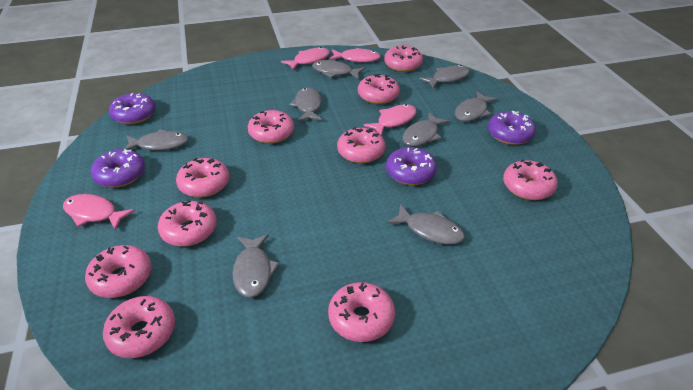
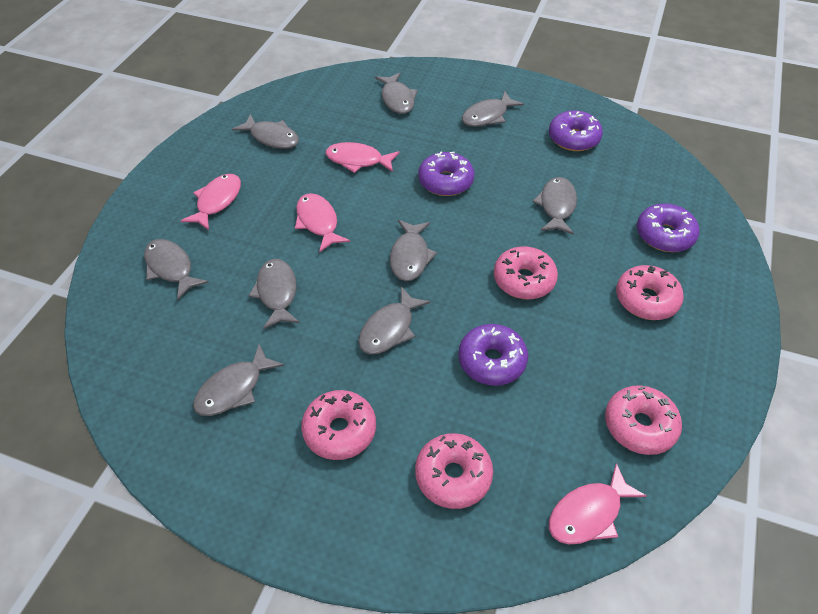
grey fish: [123,129,188,150] [233,234,280,298] [289,87,322,121] [312,60,365,79] [387,204,465,245] [402,113,450,146] [419,65,470,89] [455,91,498,122] = 8 -> [144,239,209,300] [193,344,284,416] [232,114,299,149] [248,259,300,329] [358,286,430,355] [375,73,418,114] [390,220,437,281] [462,91,524,127] [533,177,577,235] = 9
pink donut: [85,245,151,298] [103,296,175,358] [158,200,217,246] [176,158,229,197] [248,110,294,144] [328,282,395,342] [337,127,386,163] [358,74,400,104] [384,46,423,72] [503,160,558,200] = 10 -> [301,390,376,460] [415,433,493,509] [494,246,558,299] [605,385,682,455] [616,265,684,320] = 5

